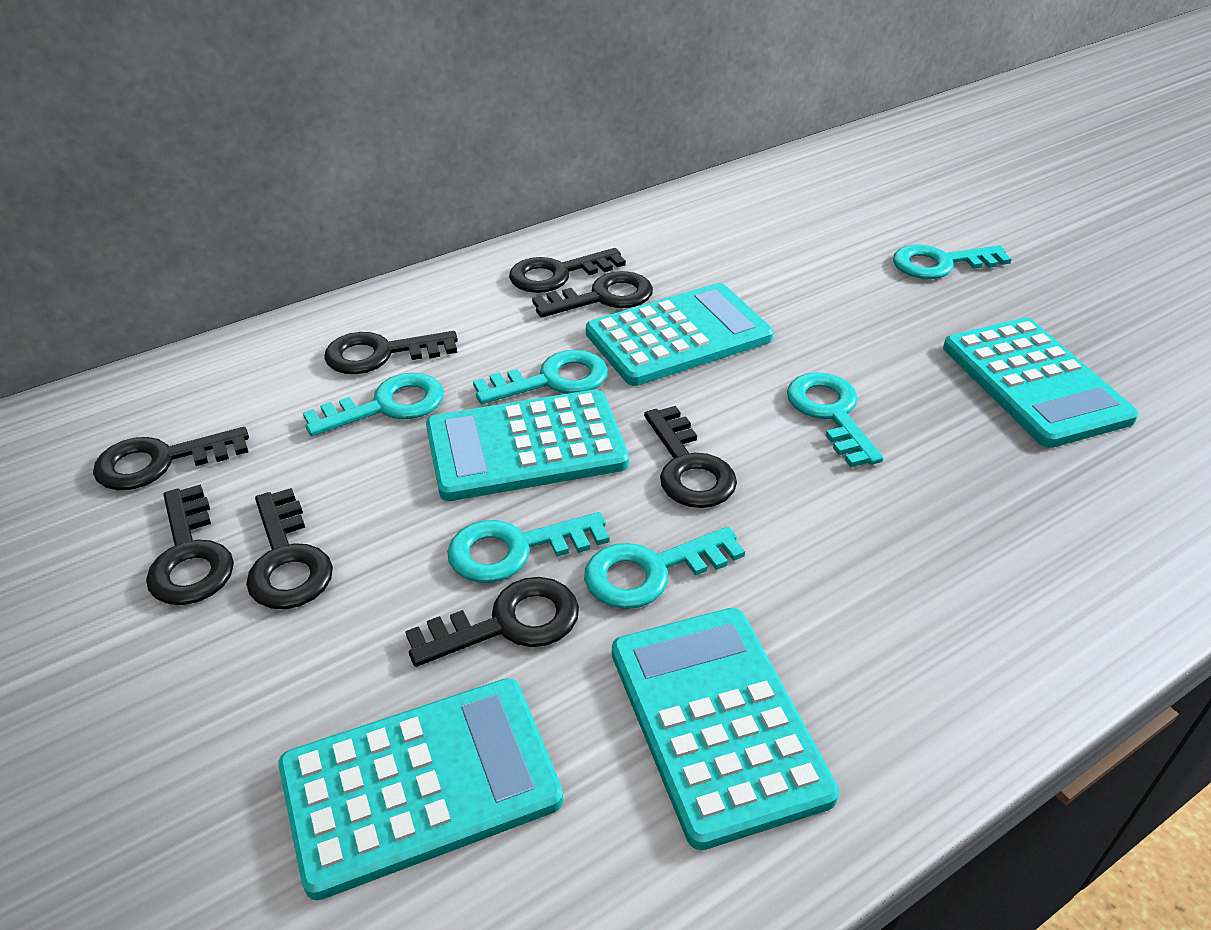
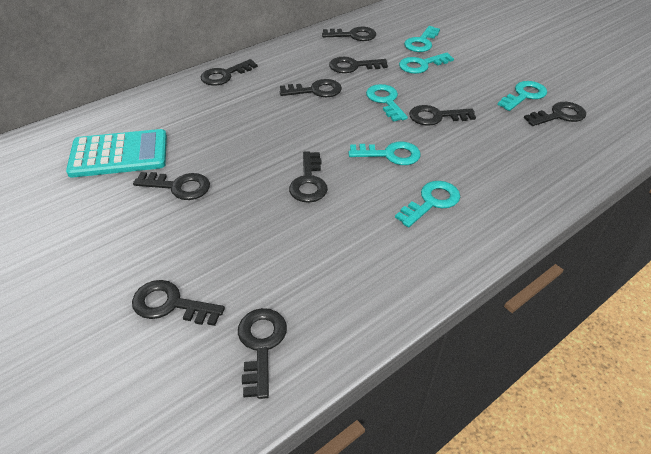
black key: [93,427,249,490] [146,484,234,605] [246,488,333,609] [324,331,458,374] [405,577,579,667] [509,248,626,293] [532,271,653,318] [644,406,737,508] = 8 -> [132,280,225,326] [133,172,210,200] [201,59,258,86] [238,308,287,399] [280,79,342,97] [289,151,328,203] [322,27,376,41] [329,57,388,73] [409,105,476,126] [524,102,586,126] = 10
turquoise calculator: [278,678,563,900] [426,389,629,501] [586,283,774,386] [612,608,839,850] [943,318,1139,448] = 5 -> [66,129,167,178] = 1

